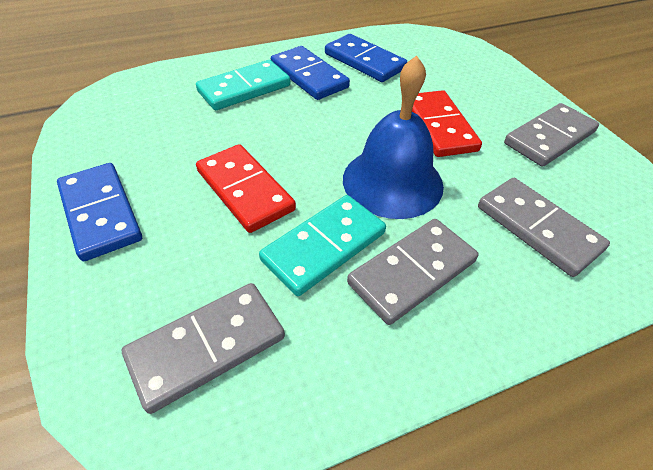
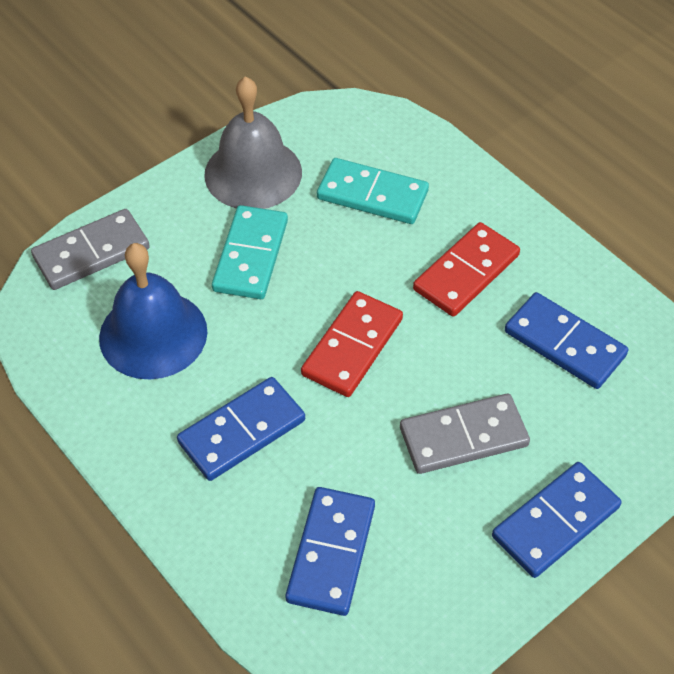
blue domino: [57,163,142,261] [271,46,350,100] [325,34,407,82] = 3 -> [177,377,305,481] [285,487,375,616] [492,462,621,578] [505,292,628,389] = 4
grey bell: none = 0 -> [204,76,302,209] = 1
grey domino: [122,283,285,414] [347,219,479,325] [478,178,610,277] [504,103,599,167] = 4 -> [31,209,150,290] [400,394,530,474] = 2

